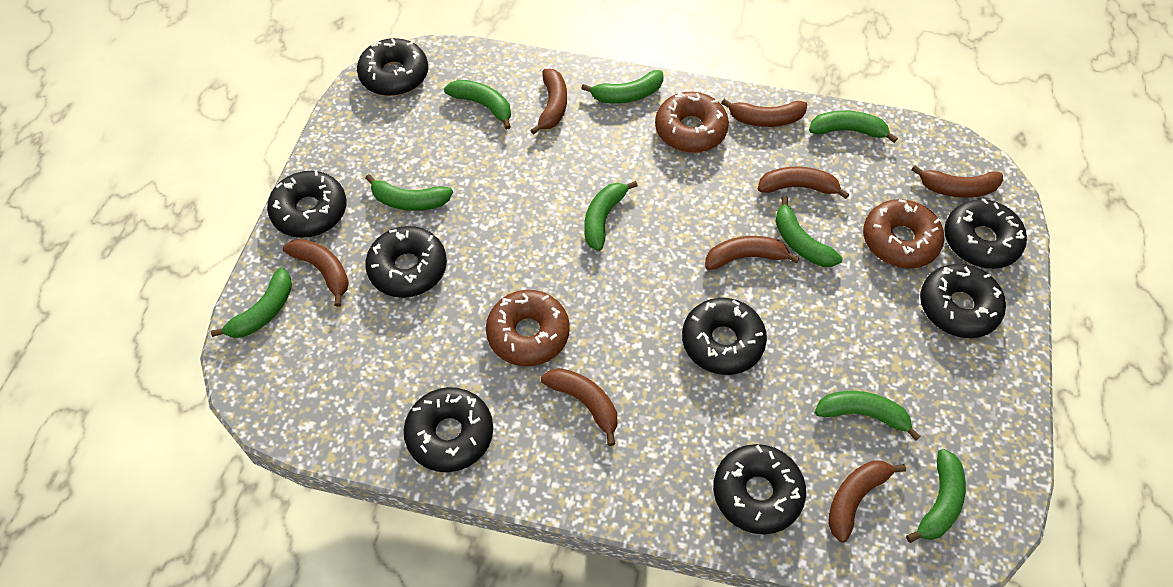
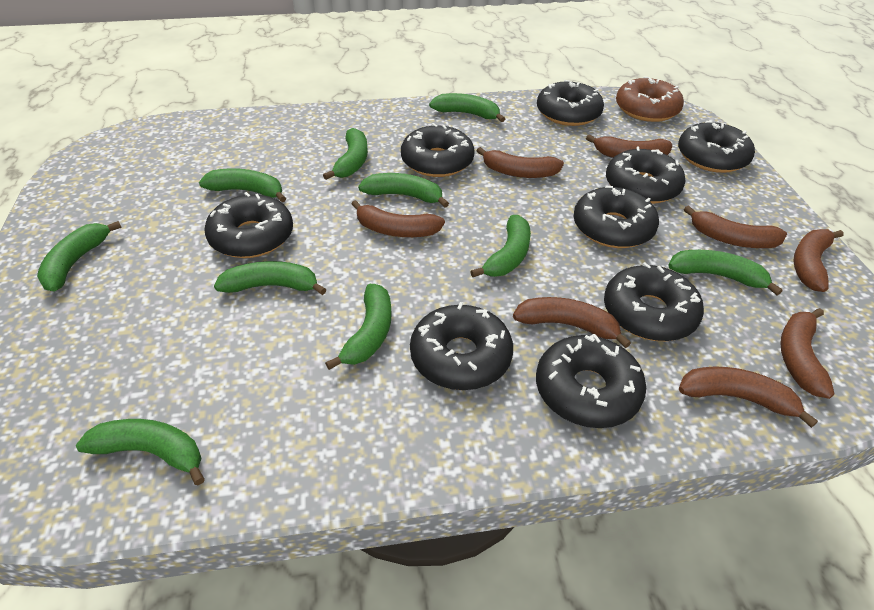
black donut: [267,170,347,238] [357,38,428,96] [365,226,447,298] [404,387,493,472] [682,298,767,375] [713,444,806,534] [920,264,1006,338] [944,198,1027,269] = 8 -> [204,192,293,258] [401,123,475,177] [410,302,513,390] [536,334,646,428] [537,80,604,126] [574,185,659,248] [604,262,704,341] [606,146,686,204] [678,121,755,173] = 9
brown donut: [486,290,570,366] [655,92,729,153] [863,199,945,269] = 3 -> [616,76,684,122] = 1
green banana: [211,268,292,338] [365,174,453,211] [444,80,511,130] [581,70,664,104] [584,181,638,251] [775,196,842,267] [809,110,898,143] [815,391,921,441] [906,449,966,543] = 9 -> [37,221,122,292] [76,419,205,485] [199,168,286,202] [214,261,326,295] [323,128,368,180] [325,284,392,370] [358,173,449,207] [429,93,505,122] [470,215,531,277] [668,250,782,295] = 10

